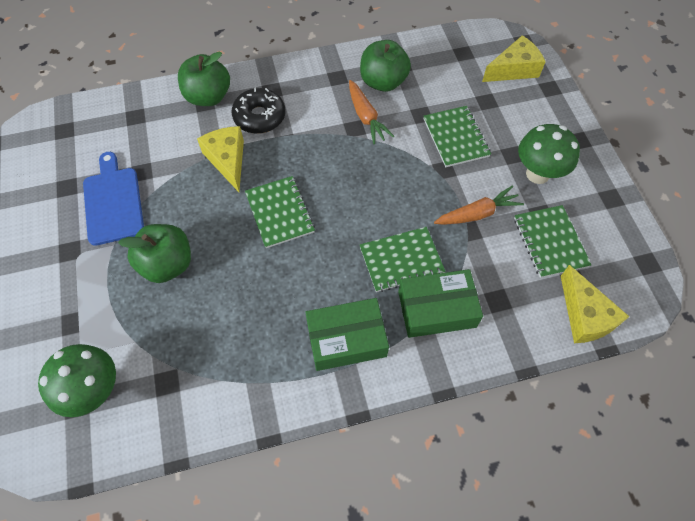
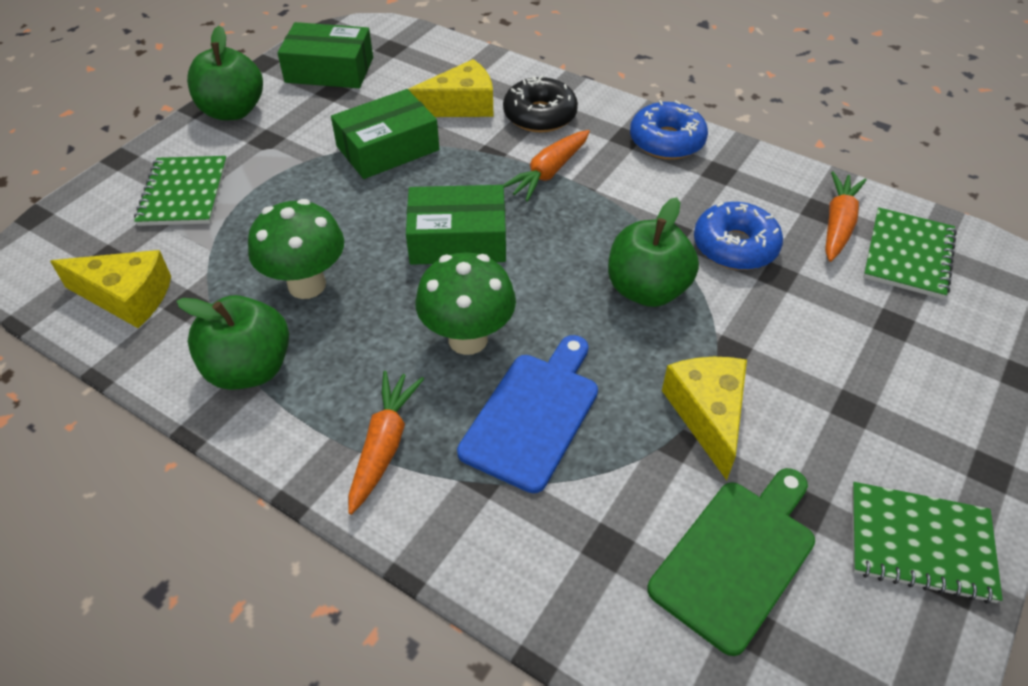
blue donut: none = 0 -> [630,100,708,160] [694,202,783,270] = 2
green box: [305,298,389,371] [398,269,483,338] = 2 -> [277,22,373,88] [331,89,439,179] [406,185,506,265] = 3
green cutting board: none = 0 -> [647,468,815,656] = 1
green notebook: [245,176,315,248] [360,227,445,292] [423,106,491,167] [514,205,591,278] = 4 -> [134,156,227,226] [852,482,1003,604] [863,207,957,299] = 3
orange carrot: [349,80,394,144] [434,186,524,225] = 2 -> [348,371,424,515] [503,130,590,202] [825,171,866,262] = 3

